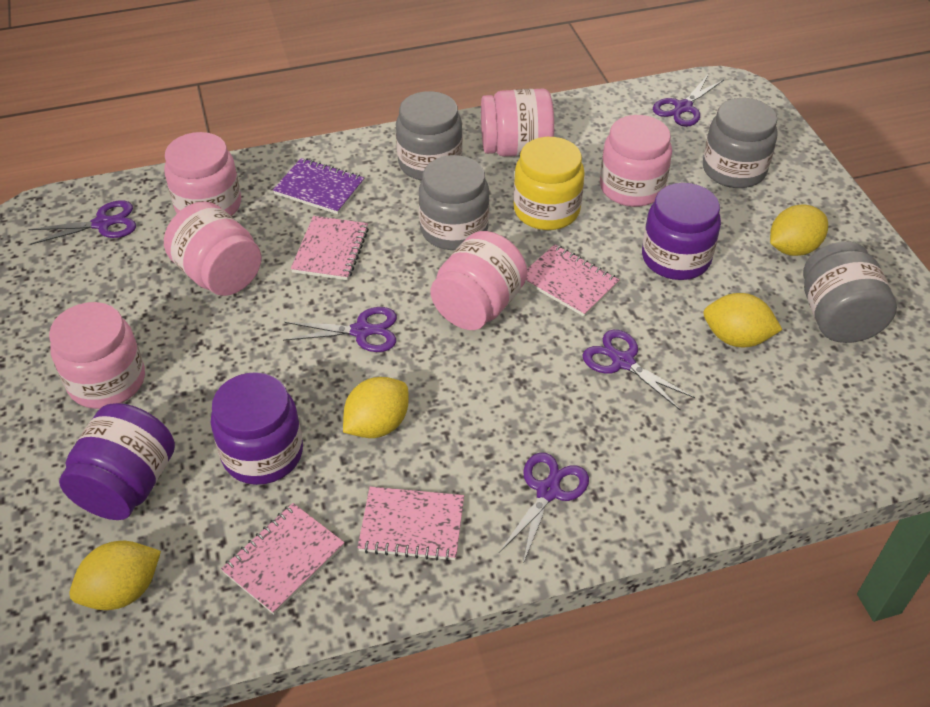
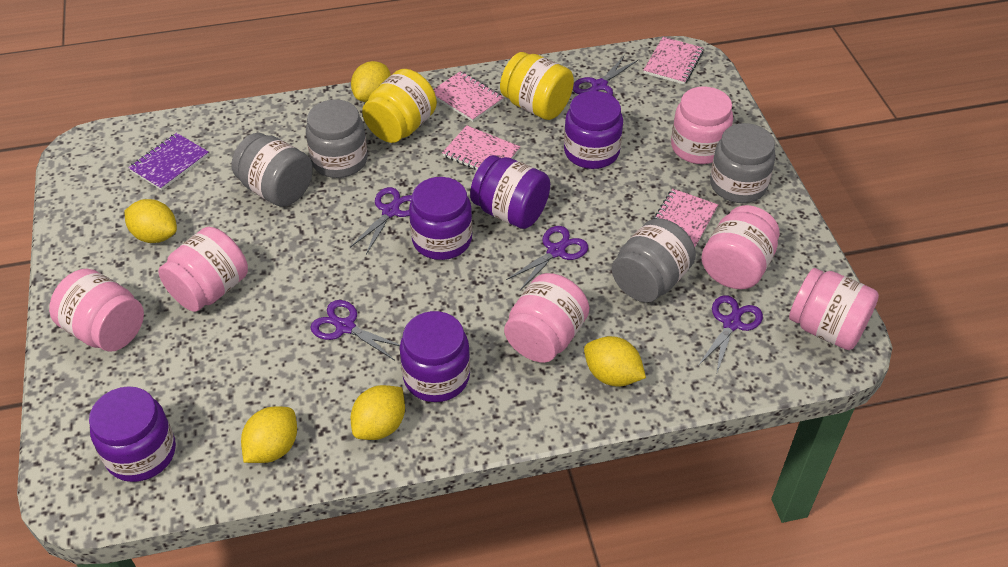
purple jar: [59,403,175,520] [211,372,303,485] [642,183,721,280] = 3 -> [89,386,176,482] [400,311,470,402] [409,177,472,260] [470,155,550,229] [564,91,623,169] = 5
yellow jar: [514,137,585,230] = 1 -> [362,69,437,143] [500,52,574,120] = 2
yellow lemon: [69,541,161,610] [343,377,409,438] [703,293,783,347] [770,205,828,256] = 4 -> [124,199,177,243] [241,406,297,463] [351,61,391,102] [351,385,405,440] [584,336,646,386] = 5

